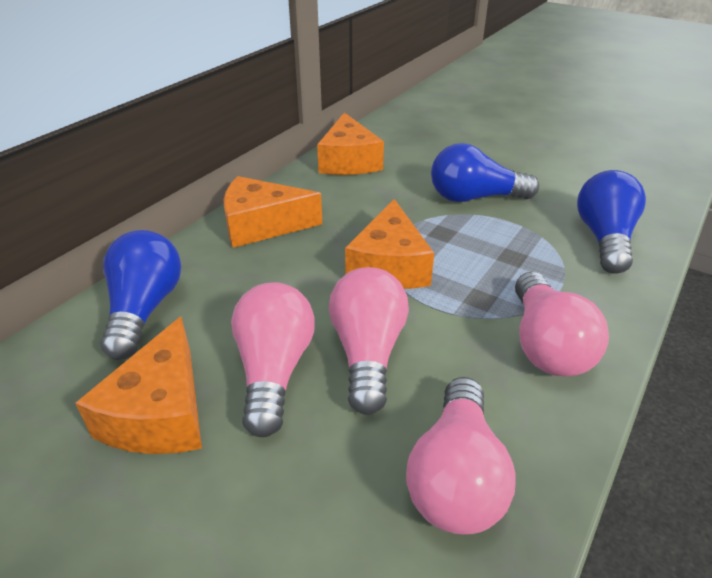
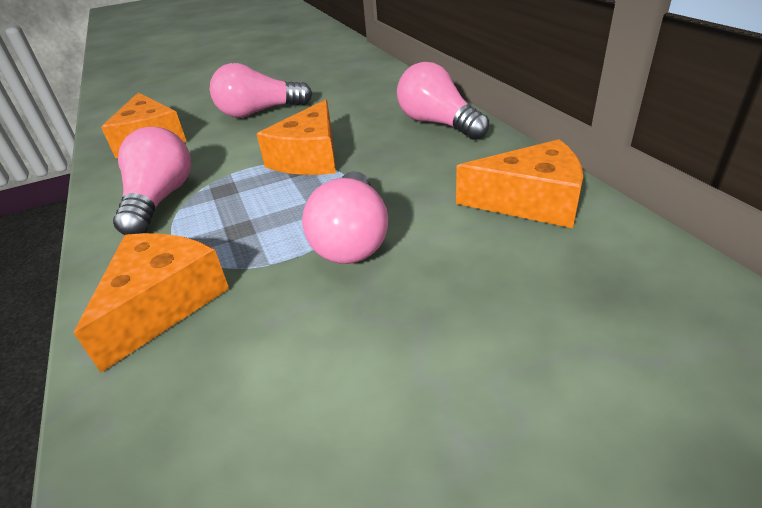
blue light bulb: [100,230,181,360] [431,143,539,202] [577,170,646,273] = 3 -> none = 0

